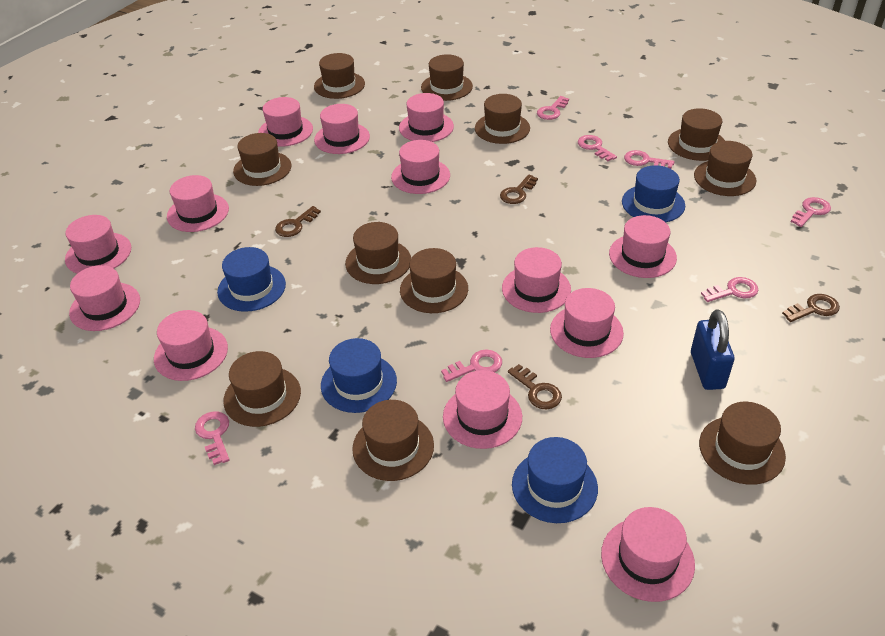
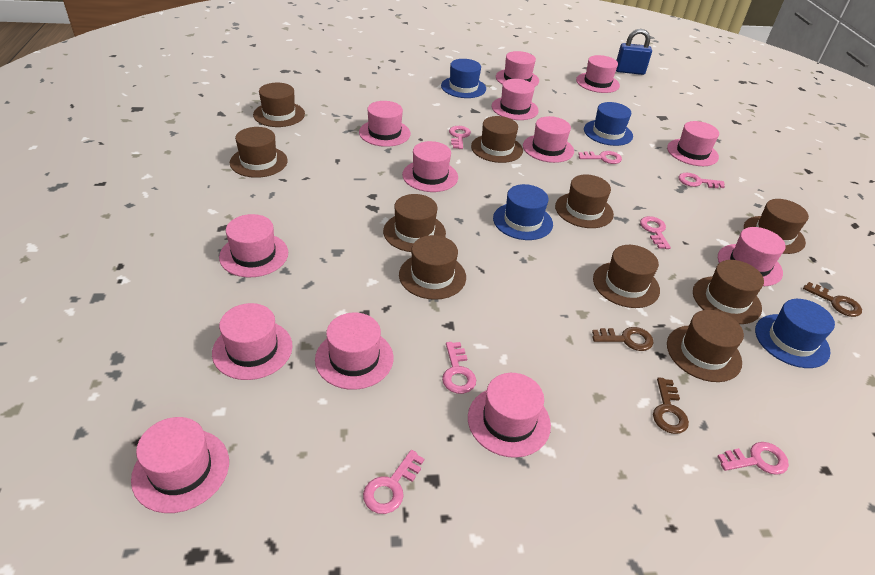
brown hat: [223,351,301,427] [233,133,291,186] [314,53,365,99] [345,222,411,284] [352,400,434,481] [400,248,468,313] [421,54,473,101] [475,94,530,144] [668,108,725,161] [694,141,756,196] [699,402,786,485] = 11 -> [230,127,288,178] [253,83,305,127] [383,194,446,252] [399,235,466,300] [471,116,523,163] [555,175,614,228] [593,245,660,308] [667,310,744,382] [693,260,764,324] [744,199,809,254] = 10
brown key: [275,206,321,237] [500,175,538,204] [508,364,562,409] [782,294,840,322] = 4 -> [592,327,654,351] [653,377,689,434] [803,282,862,317] = 3

